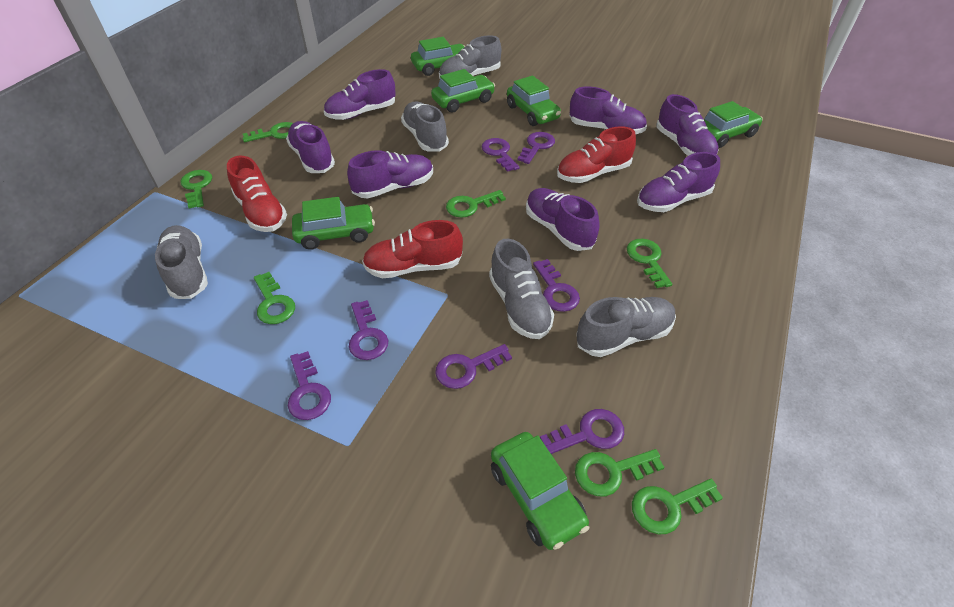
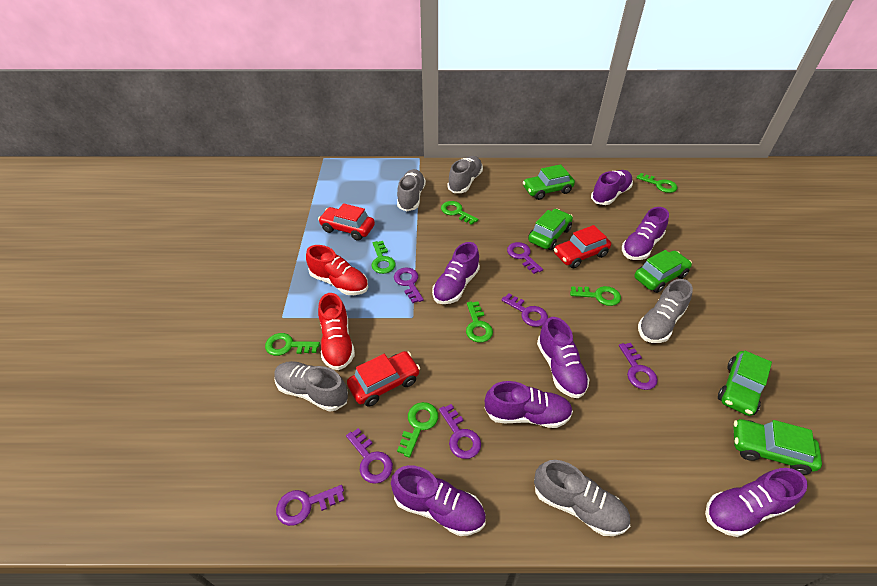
green car: [292,197,375,250] [411,37,465,76] [431,69,495,112] [491,432,590,550] [507,75,561,126] [704,101,763,148] = 6 -> [523,164,575,200] [528,209,573,250] [635,250,692,293] [718,351,772,416] [733,419,822,475] = 5
red car: none = 0 -> [318,203,375,241] [347,351,420,407] [554,225,611,268] = 3
red shoe: [227,156,287,232] [362,220,463,278] [557,126,636,183] = 3 -> [306,245,368,295] [318,293,355,370] = 2

